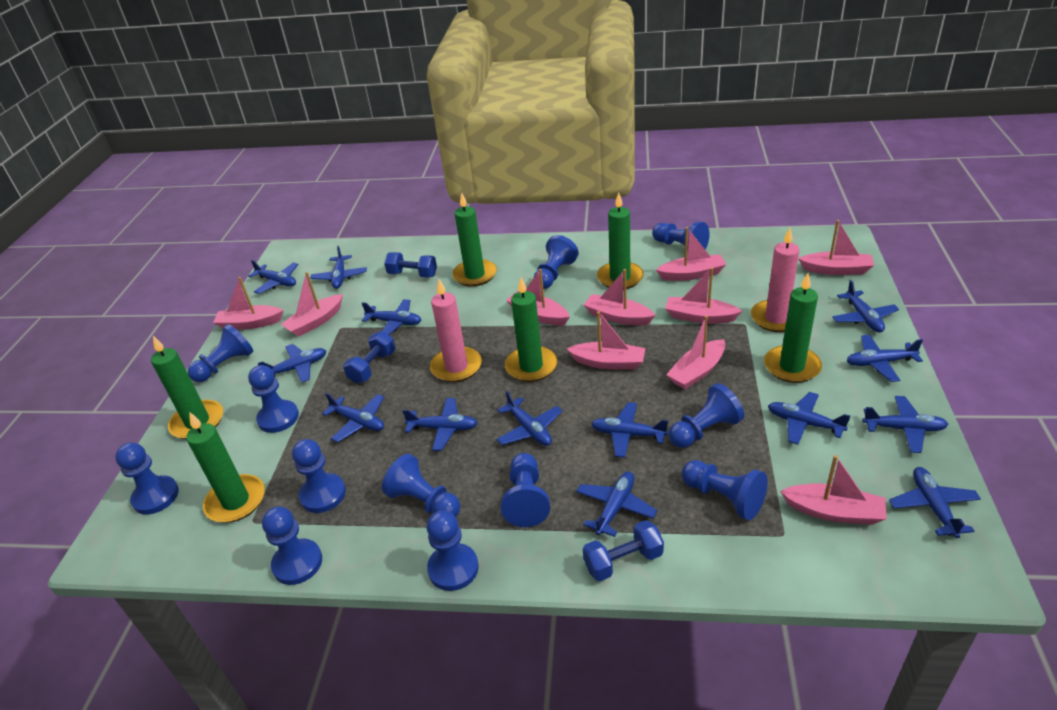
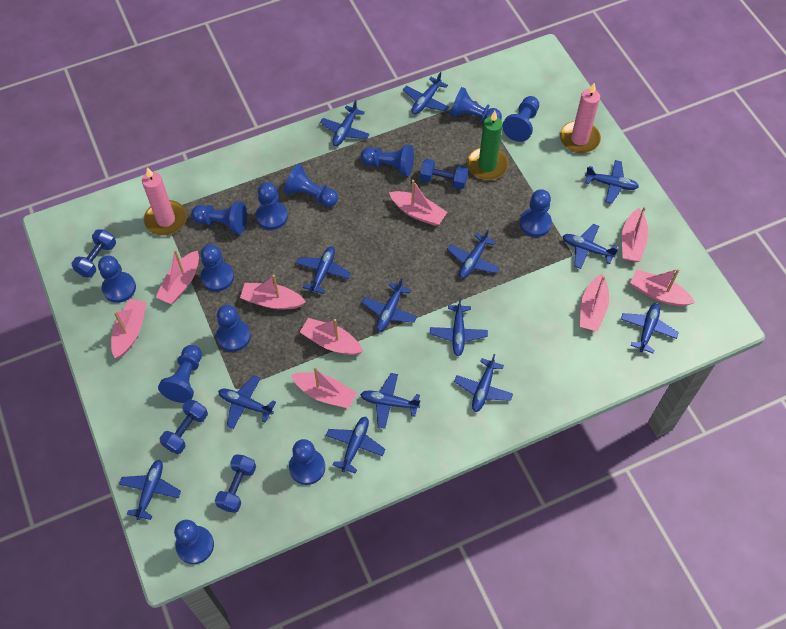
blue dumbbell: [343,331,395,383] [384,252,437,278] [583,520,664,581] = 3 -> [72,229,116,278] [160,399,208,454] [215,454,256,513] [420,159,468,190] = 4
blue pawn: [115,442,179,515] [188,324,253,382] [248,365,299,433] [262,507,322,585] [292,439,346,513] [382,454,460,517] [427,510,479,591] [501,453,550,527] [533,235,579,289] [652,222,710,252] [669,383,744,448] [682,460,768,520] = 12 -> [98,255,136,303] [158,345,202,403] [174,520,214,564] [191,201,247,234] [201,244,234,292] [216,305,251,352] [256,182,288,230] [284,164,338,207] [289,439,325,485] [361,145,414,176] [450,87,502,123] [502,96,539,142] [520,189,552,237] = 13
green candle: [151,336,223,439] [186,412,265,523] [452,193,497,287] [505,278,557,382] [597,193,644,290] [764,273,822,383] = 6 -> [467,111,508,180] = 1
pink boat: [213,277,283,330] [280,272,343,337] [506,269,570,326] [566,311,645,370] [584,269,656,325] [656,227,726,281] [665,268,742,324] [666,315,725,389] [780,455,886,525] [798,220,874,275] = 10 -> [111,299,147,358] [156,250,199,304] [240,275,306,310] [291,367,357,409] [300,318,363,355] [389,180,447,226] [580,274,609,331] [622,207,648,262] [630,269,695,306] = 9

